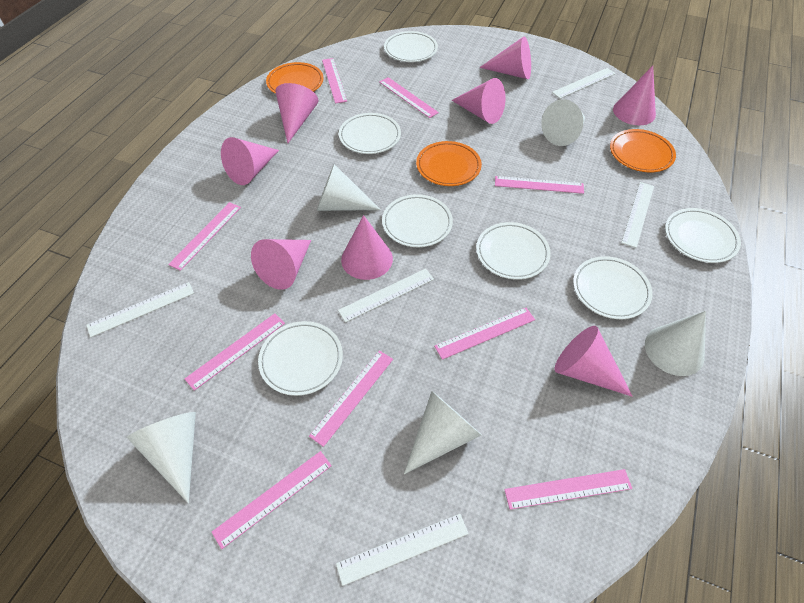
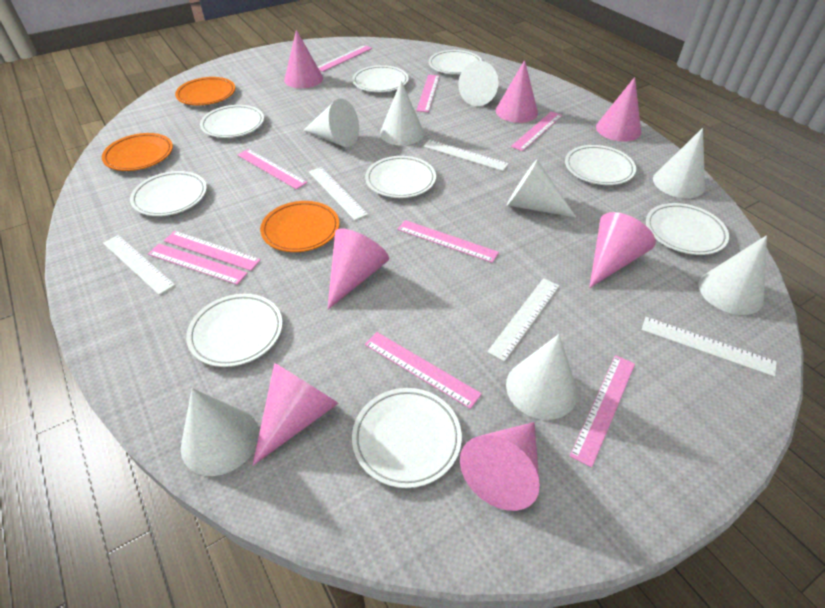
pink cone: [221,137,279,185] [251,239,311,290] [275,83,318,143] [341,215,393,280] [451,78,506,124] [479,36,531,79] [555,326,633,397] [613,66,656,125] = 8 -> [252,363,339,466] [284,30,323,88] [327,228,389,310] [460,422,540,511] [496,60,538,123] [589,212,656,288] [596,77,641,142] = 7
white cone: [127,412,196,503] [317,164,381,211] [404,391,481,474] [541,99,585,146] [645,311,706,376] = 5 -> [181,388,259,476] [303,99,359,147] [380,81,424,146] [458,61,498,106] [506,334,578,420] [507,159,576,217] [653,128,705,198] [698,235,767,315] = 8
white plate: [258,321,343,396] [339,113,401,154] [382,194,453,247] [384,31,438,62] [476,222,551,280] [573,256,653,319] [665,208,741,263] = 7 -> [130,171,207,216] [186,294,283,367] [200,105,264,138] [352,65,409,92] [352,388,462,488] [365,156,436,198] [429,50,482,75] [565,145,636,185] [646,203,729,255] = 9

